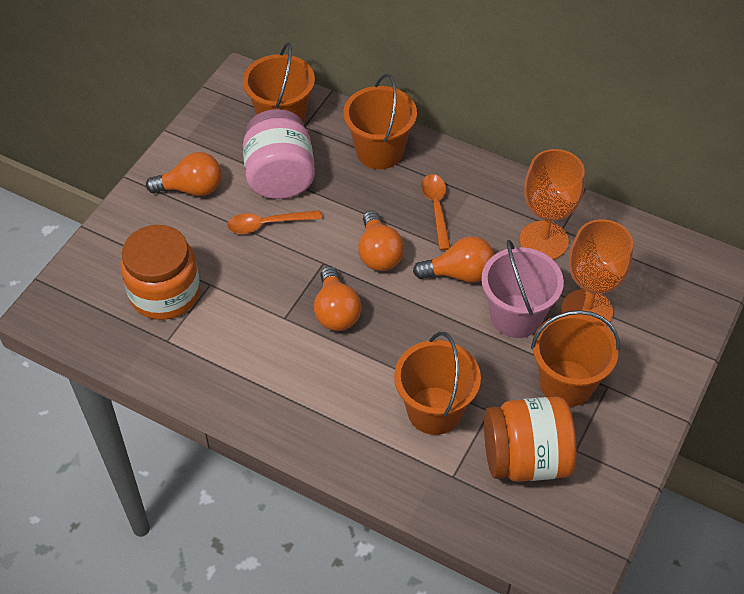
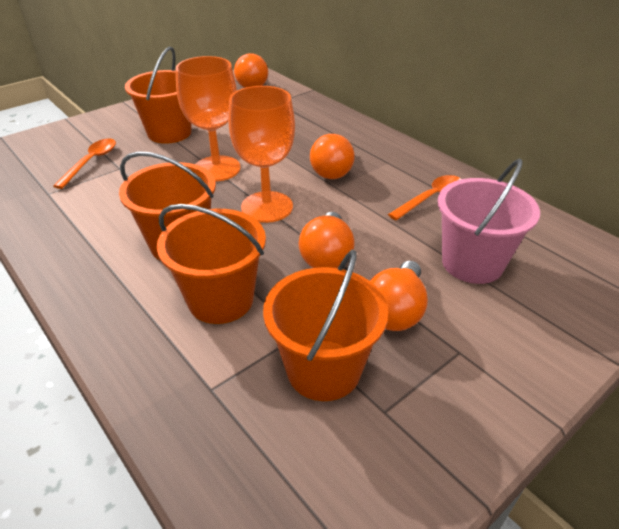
orange jar: [121,225,200,320] [484,397,577,482] = 2 -> none = 0
pink jar: [243,109,315,199] = 1 -> none = 0

